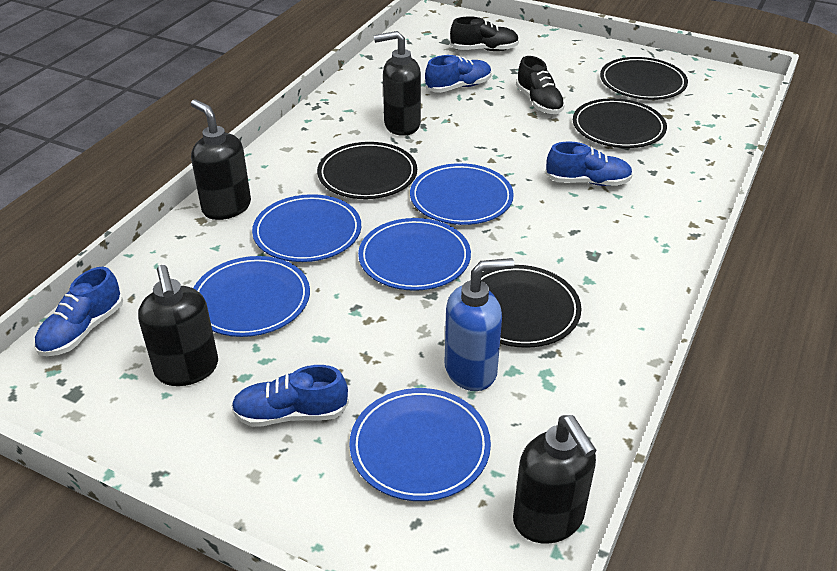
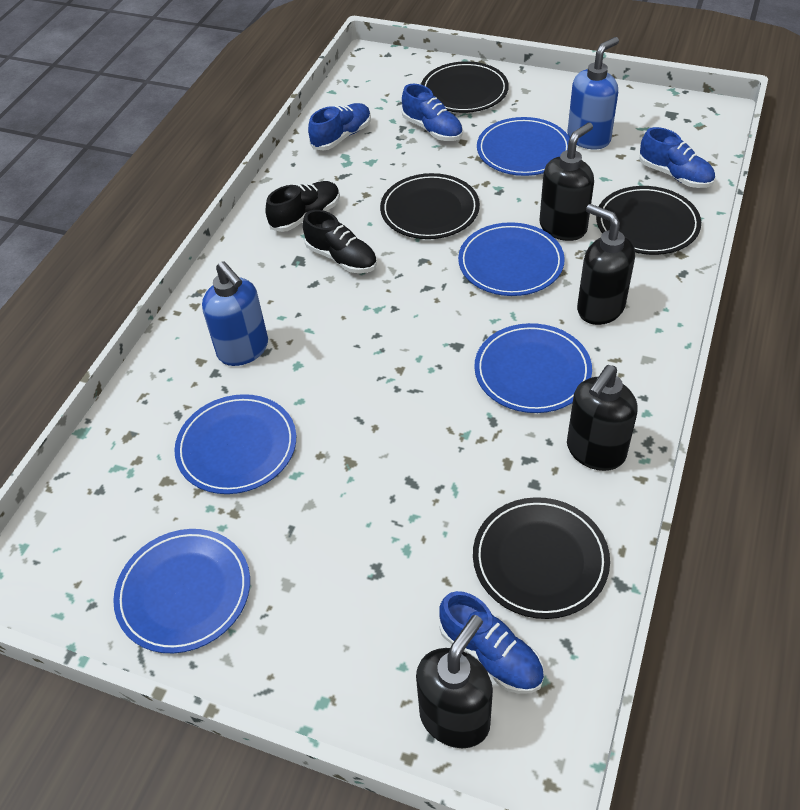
blue soap dispenser: [445,258,514,391] = 1 -> [202,261,268,366] [568,37,619,149] = 2

